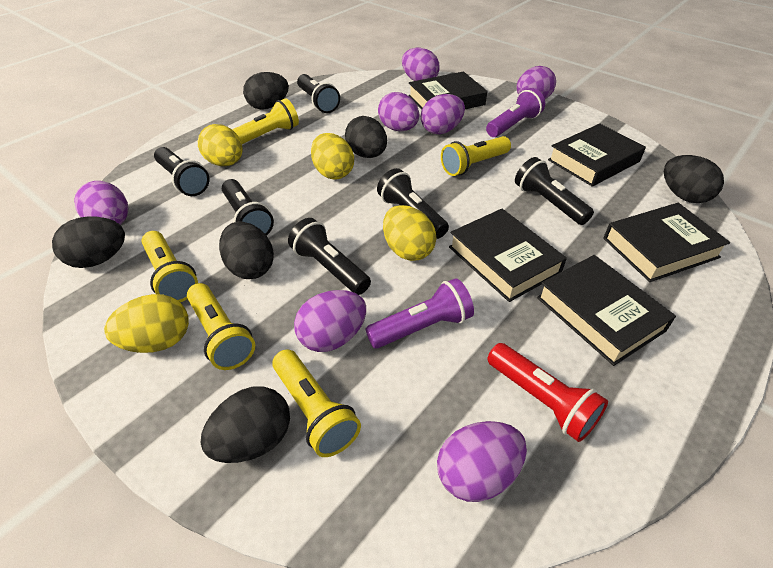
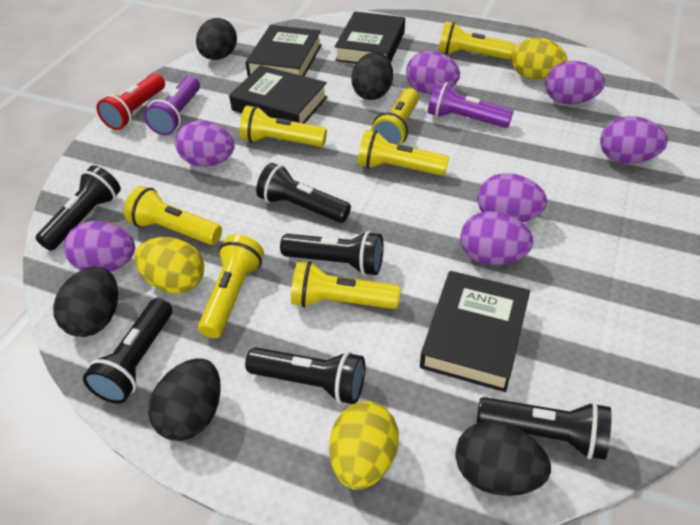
black book: [408,71,487,110] [449,209,567,302] [537,255,676,366] [548,124,646,187] [603,203,731,282] = 5 -> [229,65,327,124] [245,25,322,76] [335,11,405,64] [420,271,530,392] = 4
black egg: [52,216,125,268] [201,386,290,463] [219,222,274,279] [243,72,289,110] [345,116,387,158] [664,155,724,203] = 6 -> [53,266,118,337] [148,358,221,441] [196,18,237,60] [351,52,393,100] [455,421,551,496] = 5
yellow egg: [104,294,189,353] [198,124,242,166] [311,133,354,180] [383,205,437,261] = 4 -> [134,237,204,294] [329,401,399,489] [512,37,567,80] = 3
yellow flashlight: [142,231,198,302] [187,283,255,370] [232,98,299,144] [272,349,361,457] [441,136,511,176] = 5 -> [124,186,222,245] [198,234,264,338] [239,106,327,147] [291,261,400,309] [358,130,449,176] [371,88,419,145] [438,21,515,60] = 7

